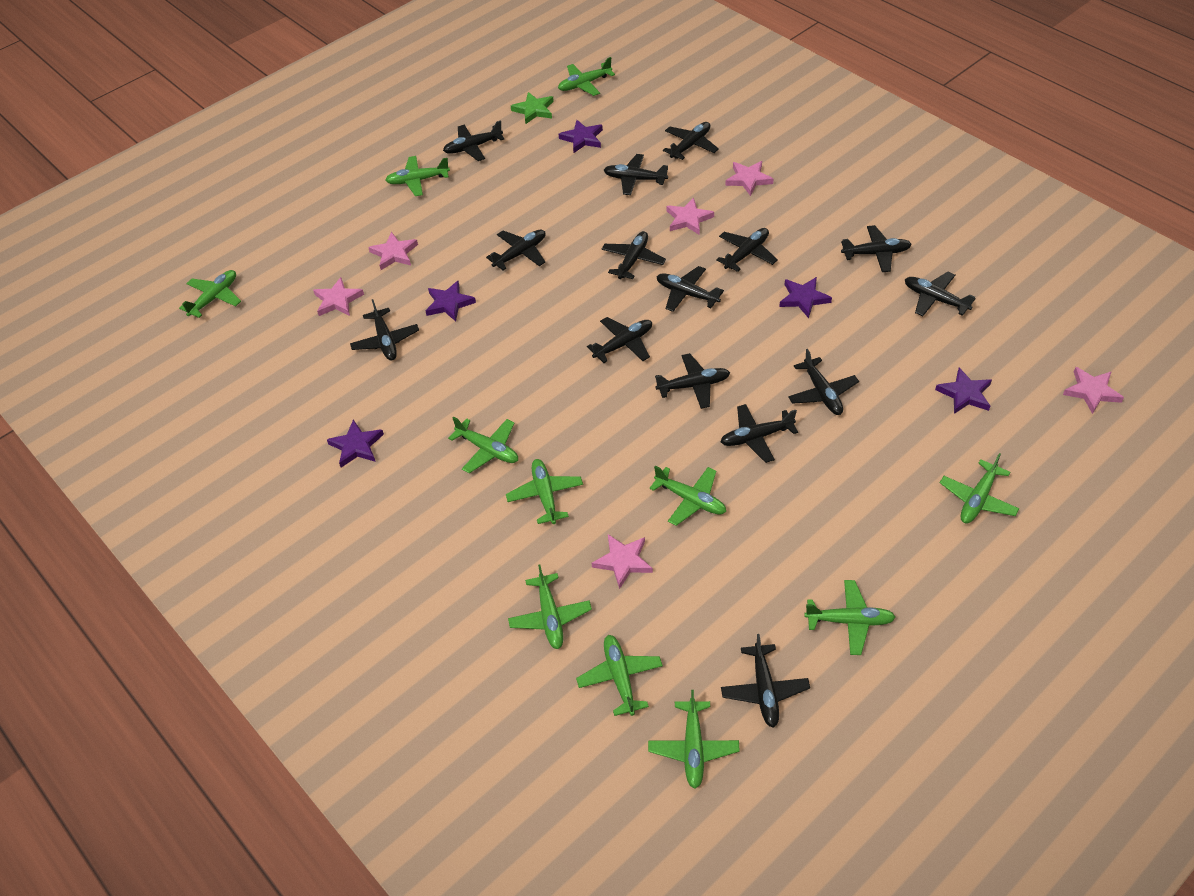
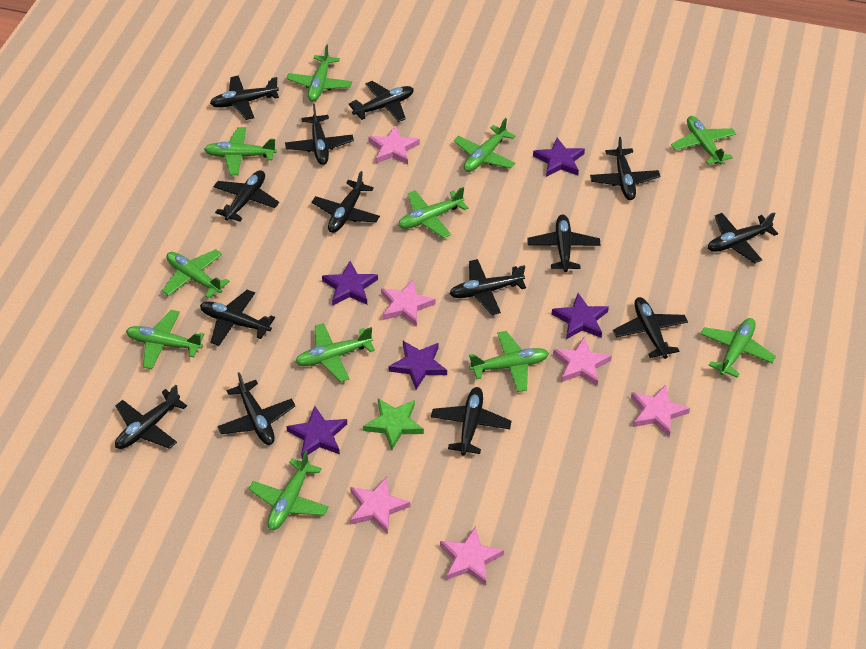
black plane: [350,299,419,360] [443,121,504,161] [486,230,546,271] [587,317,652,363] [601,231,666,279] [604,154,668,195] [655,353,730,409] [656,266,724,312] [663,122,719,160] [716,228,778,272] [721,404,798,463] [721,634,810,728] [788,349,859,415] [841,225,912,272] [905,272,976,316] = 15 -> [115,385,187,449] [200,290,275,346] [210,76,279,120] [213,170,279,222] [217,372,296,445] [285,104,354,165] [312,171,380,233] [349,81,414,122] [431,387,512,456] [449,259,526,315] [527,215,600,272] [590,137,660,200] [613,297,688,359] [708,212,778,264] = 14

